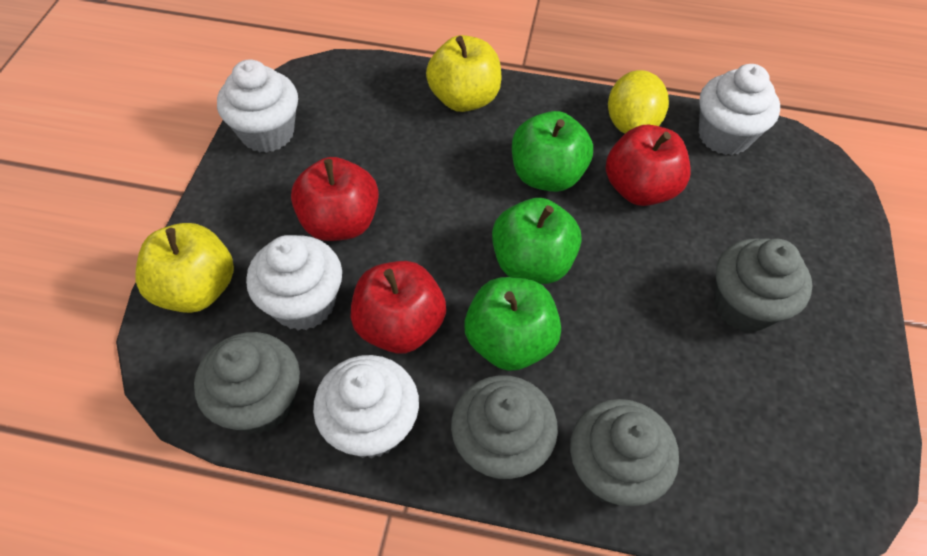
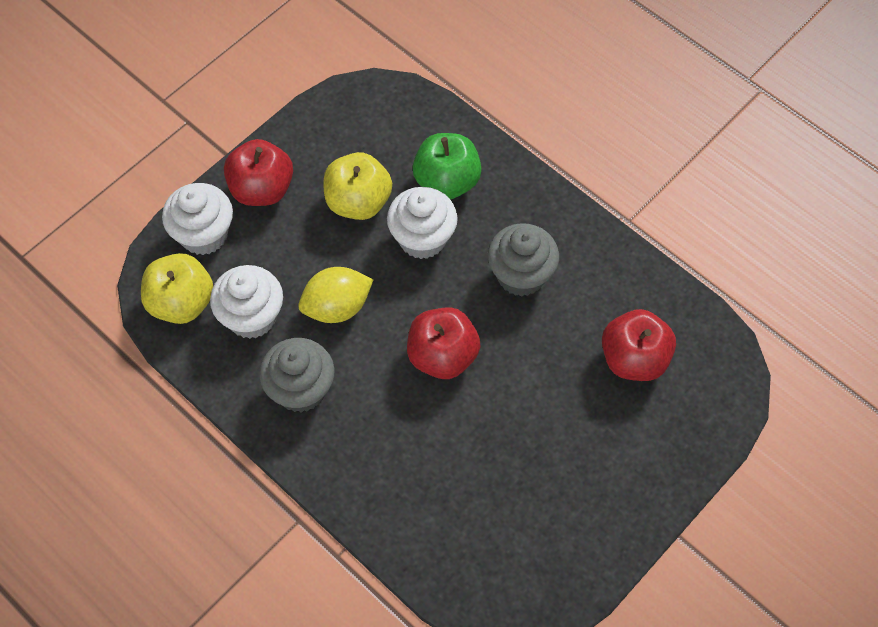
green apple: [464,277,561,371] [492,198,581,284] [512,111,593,192] = 3 -> [413,133,482,199] = 1
grey cupcake: [194,332,300,434] [451,375,558,480] [570,399,679,506] [714,238,812,333] = 4 -> [259,338,335,412] [488,223,559,297] = 2
white cupcake: [217,59,298,153] [246,235,342,330] [313,355,419,459] [699,64,780,155] = 4 -> [162,183,233,255] [210,265,283,339] [387,187,458,259] = 3

